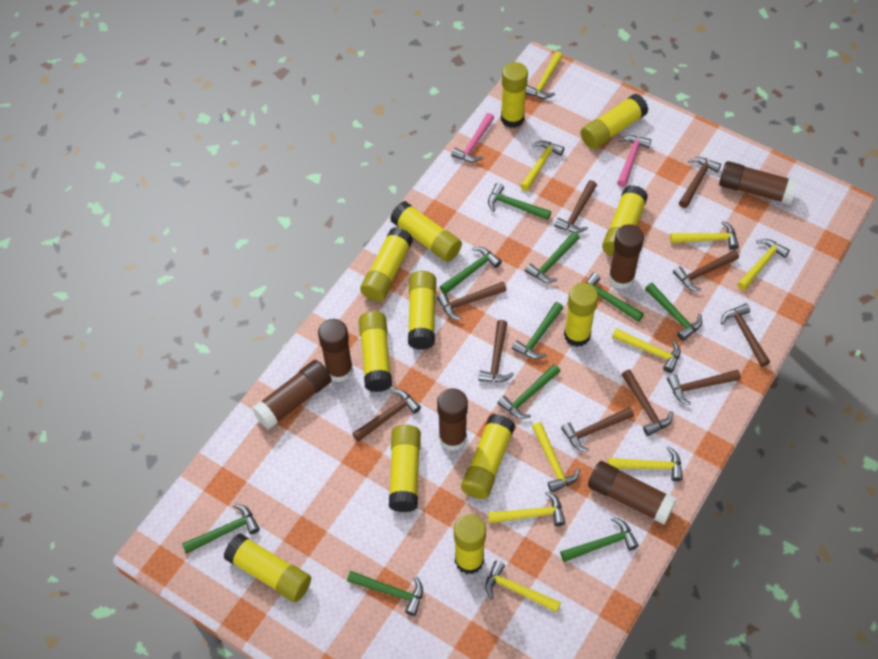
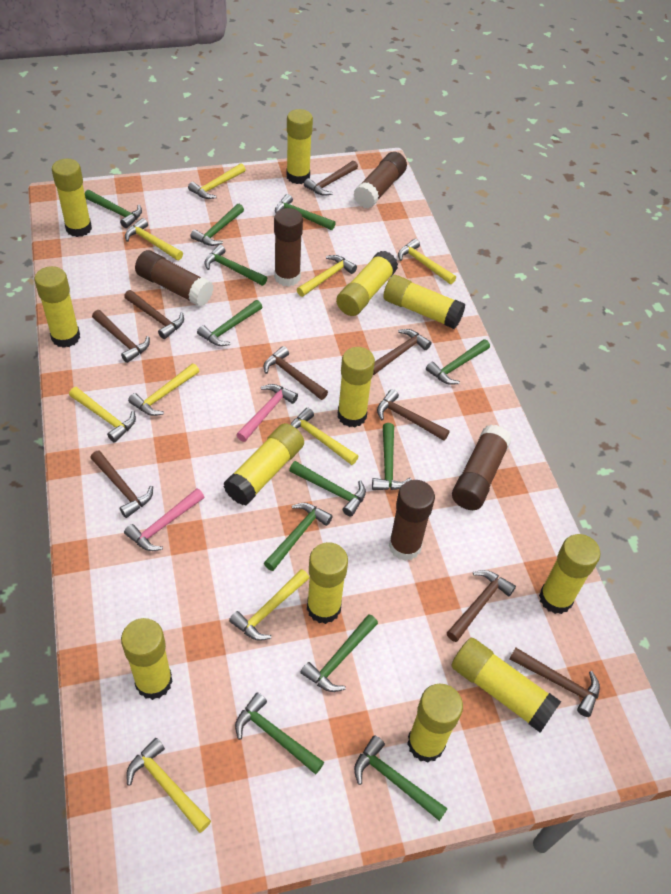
brown glue stick: [252,360,332,430] [318,319,353,382] [437,388,468,451] [588,461,677,525] [608,224,644,289] [719,161,798,205] = 6 -> [135,250,213,307] [274,208,303,287] [353,152,407,209] [389,480,435,561] [452,425,512,510] = 5
brown hammer: [352,390,421,442] [437,282,507,320] [478,320,514,382] [554,180,597,233] [561,407,634,452] [622,370,673,436] [667,370,741,405] [673,250,739,291] [679,157,721,208] [721,303,770,367] = 10 -> [90,451,153,518] [92,310,150,363] [124,290,184,339] [264,346,328,400] [304,161,358,196] [373,329,432,375] [377,389,450,441] [447,570,516,642] [510,647,600,717] = 9
green hammer: [182,504,260,554] [347,571,423,616] [440,247,502,294] [488,183,551,220] [498,364,560,419] [512,302,563,359] [525,232,580,283] [560,517,639,562] [586,273,644,322] [645,283,702,341] = 10 -> [85,190,142,228] [190,204,244,246] [197,300,262,346] [204,245,267,286] [235,693,324,774] [264,503,333,571] [275,194,336,230] [289,461,366,517] [300,614,378,692] [354,735,448,821] [372,423,412,490] [426,339,490,385] = 12

